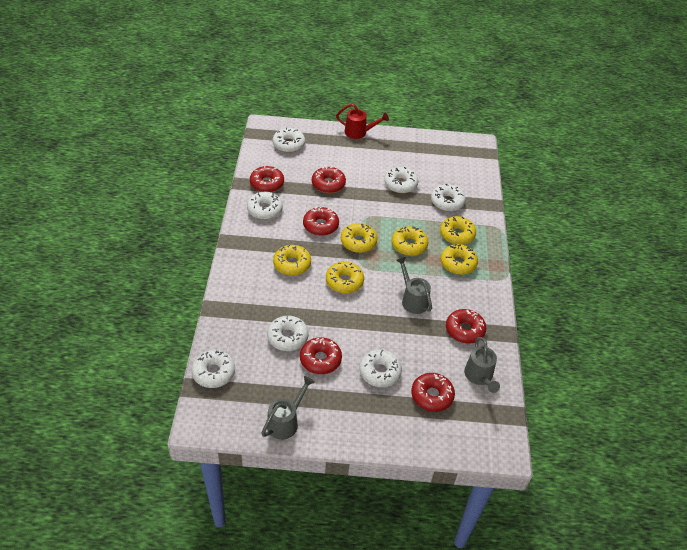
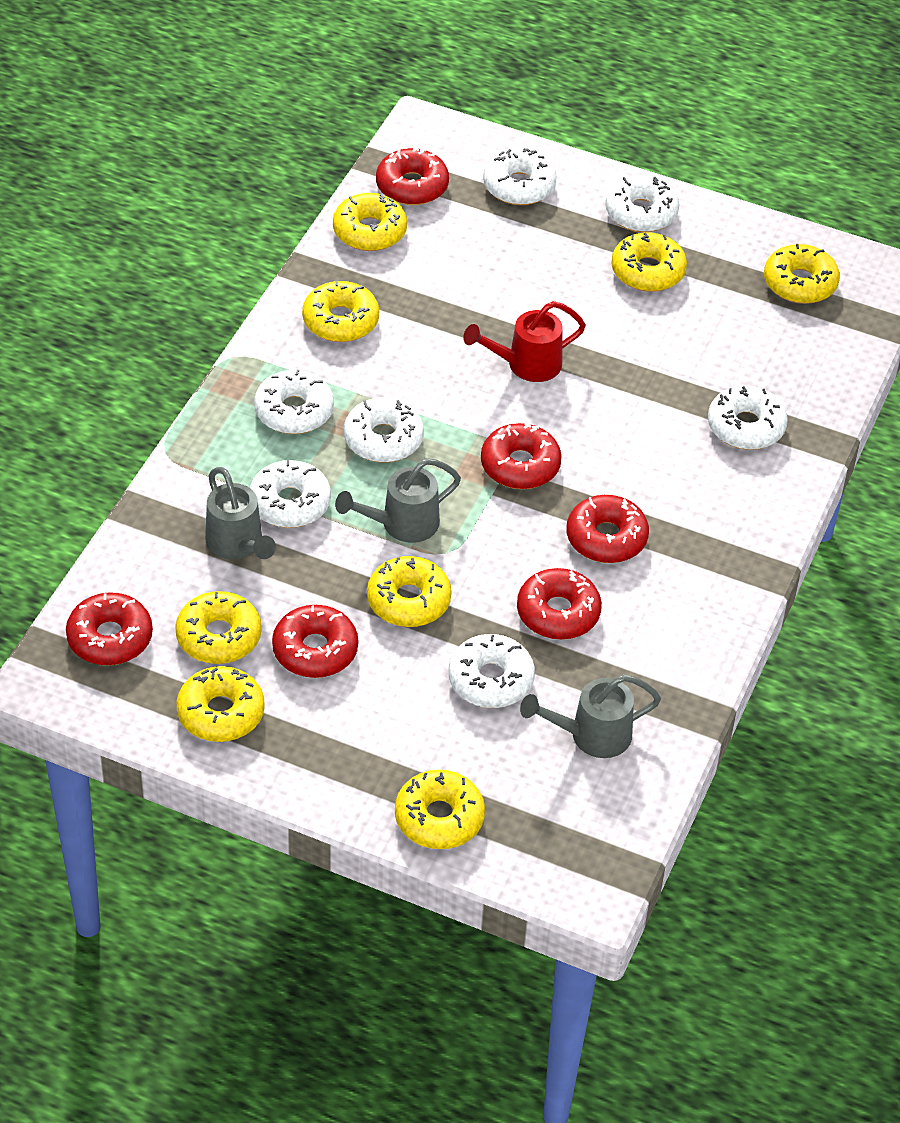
yellow donut: [273,245,311,276] [326,262,364,293] [341,223,377,253] [392,226,428,256] [440,216,476,245] [440,244,478,275] = 6 -> [175,591,262,664] [176,666,265,742] [302,281,380,342] [333,193,407,251] [367,556,452,627] [395,770,485,849] [611,232,687,292] [764,244,840,304] = 8

